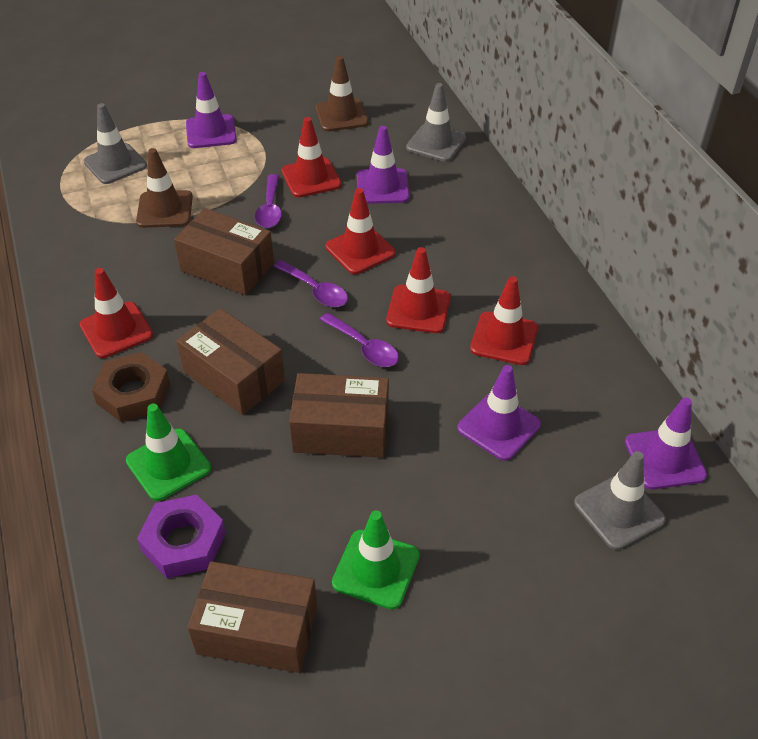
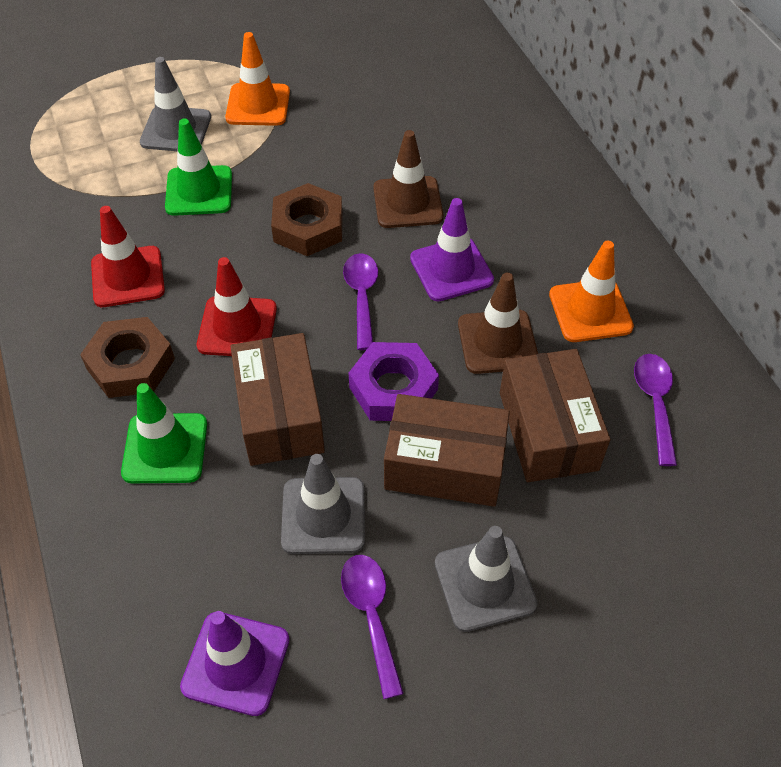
brown box: [174,208,274,295] [176,308,285,415] [188,561,317,673] [289,373,389,458] = 4 -> [230,333,325,466] [384,394,510,507] [500,349,610,482] = 3
brown nut: [92,352,170,422] = 1 -> [80,317,175,398] [271,183,343,256] = 2
orange traffic cone: none = 0 -> [225,32,290,126] [549,241,634,342] = 2
purple traffic cone: [186,72,237,148] [357,126,410,204] [457,365,541,461] [625,398,707,489] = 4 -> [180,611,289,716] [410,198,494,301] = 2
red traffic cone: [80,268,153,358] [281,117,341,198] [326,188,396,274] [386,247,451,333] [470,276,538,365] = 5 -> [91,206,165,307] [197,257,277,356] = 2

